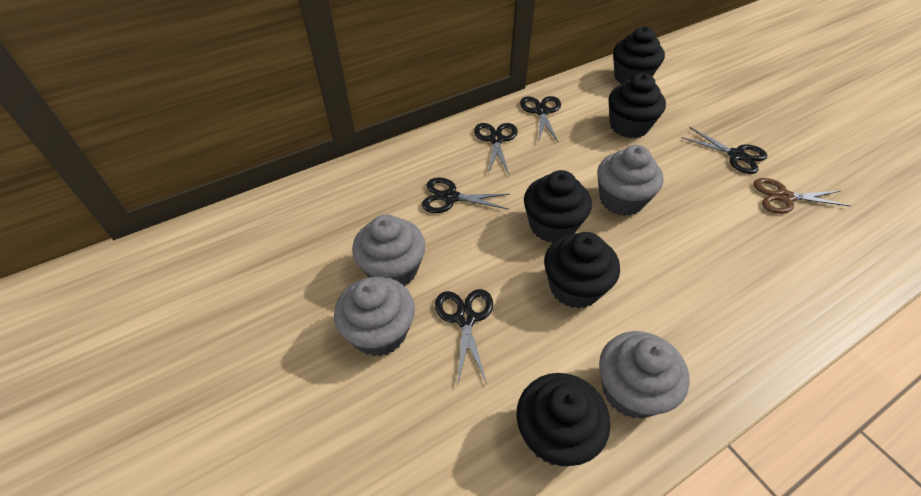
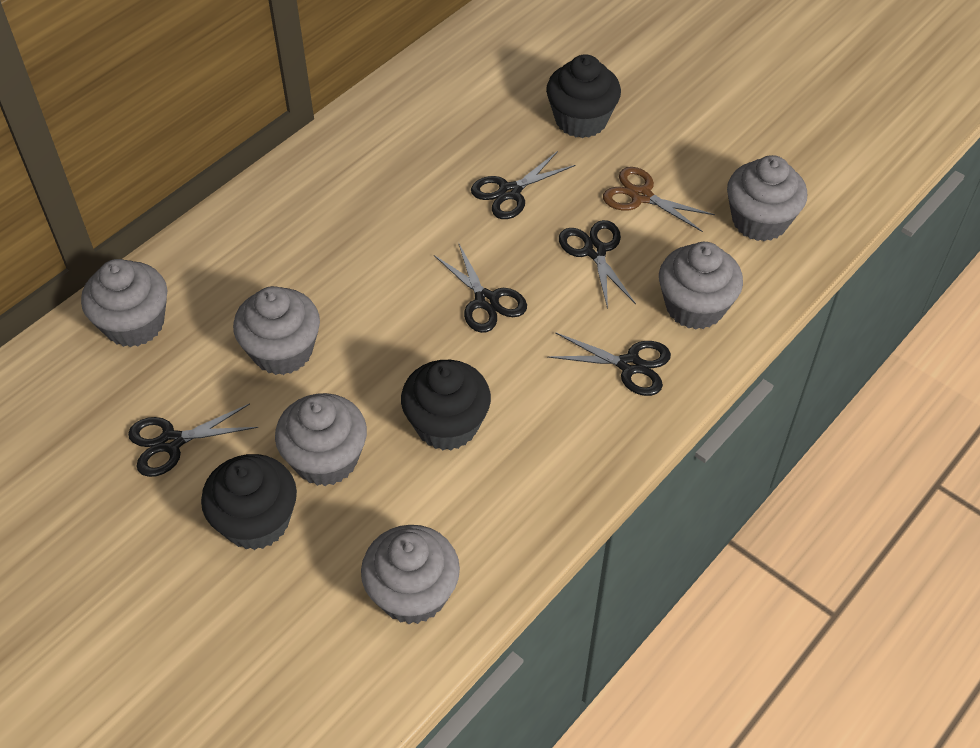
black cupcake: [517,373,610,466] [524,170,592,243] [544,232,620,309] [609,73,666,138] [613,26,665,84] = 5 -> [201,454,297,550] [401,360,491,450] [546,54,621,138] = 3
grey cupcake: [334,276,415,357] [352,214,426,286] [597,145,664,216] [599,331,689,419] = 4 -> [81,259,167,347] [233,286,320,375] [275,393,367,486] [361,525,460,624] [659,242,743,330] [727,155,807,241] = 6

